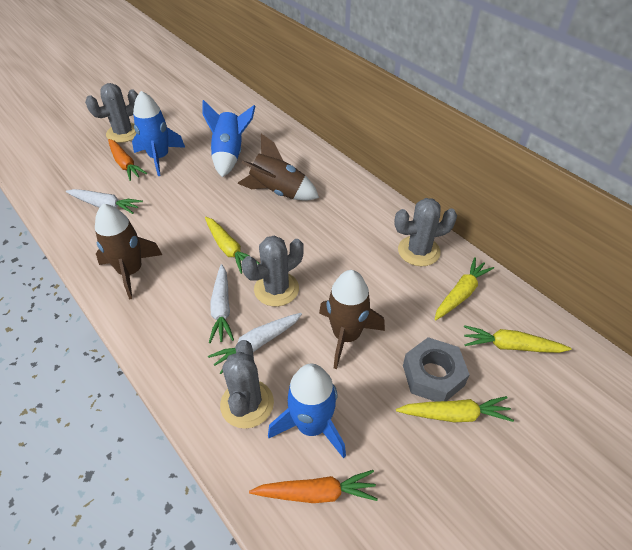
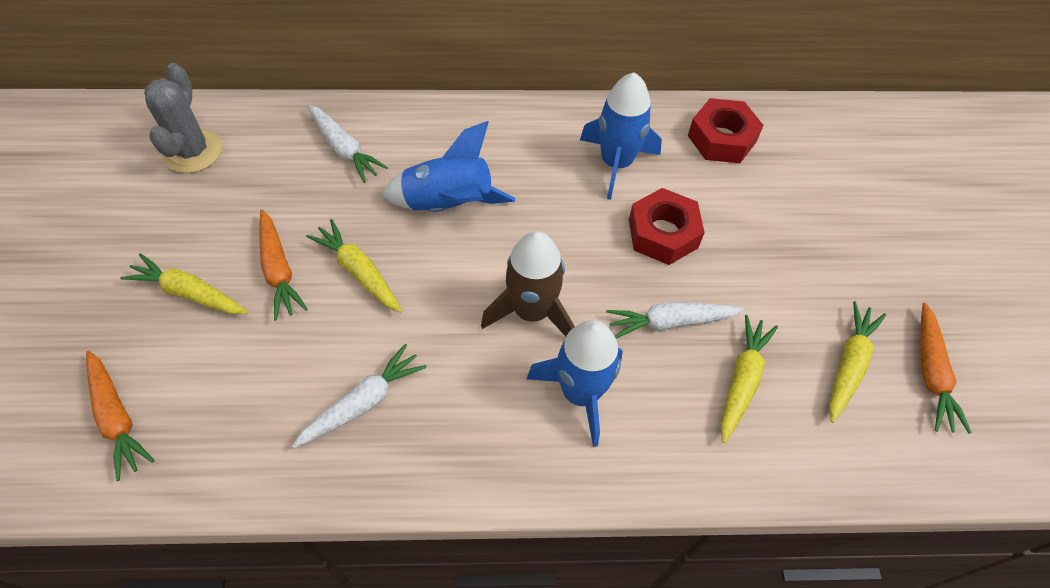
brown rocket: [95,203,162,299] [237,134,319,201] [319,270,385,369] = 3 -> [481,231,575,337] = 1
grey cactus: [85,83,138,143] [220,340,274,429] [242,236,304,307] [394,198,457,266] = 4 -> [144,63,222,173] = 1
grey nut: [403,337,470,402] = 1 -> none = 0
orange carrot: [108,139,147,181] [249,470,378,503] = 2 -> [86,350,155,481] [259,209,308,321] [920,303,972,434] = 3
red nut: none = 0 -> [629,188,705,265] [688,98,764,163] = 2

